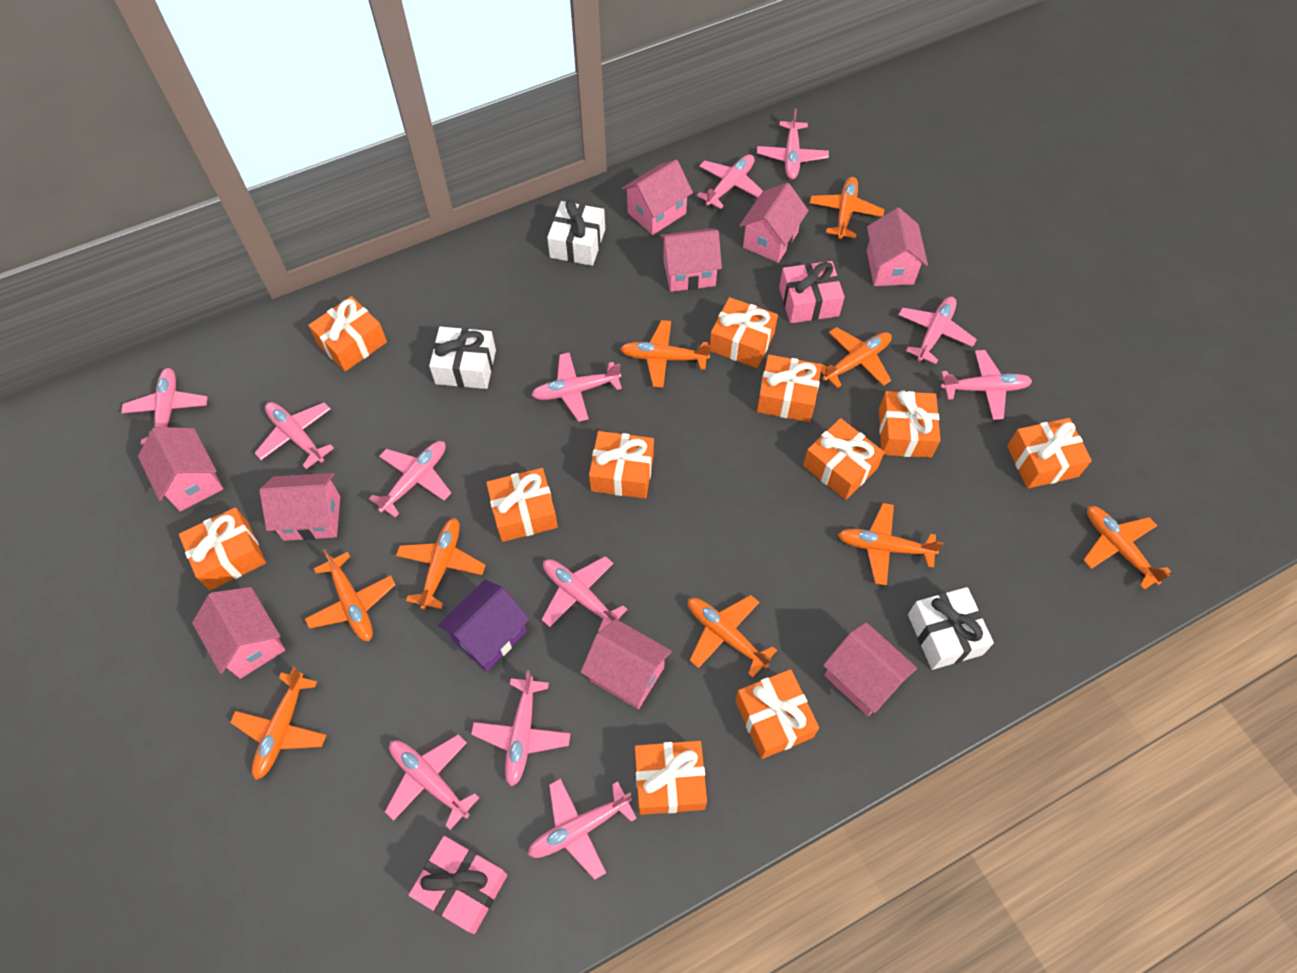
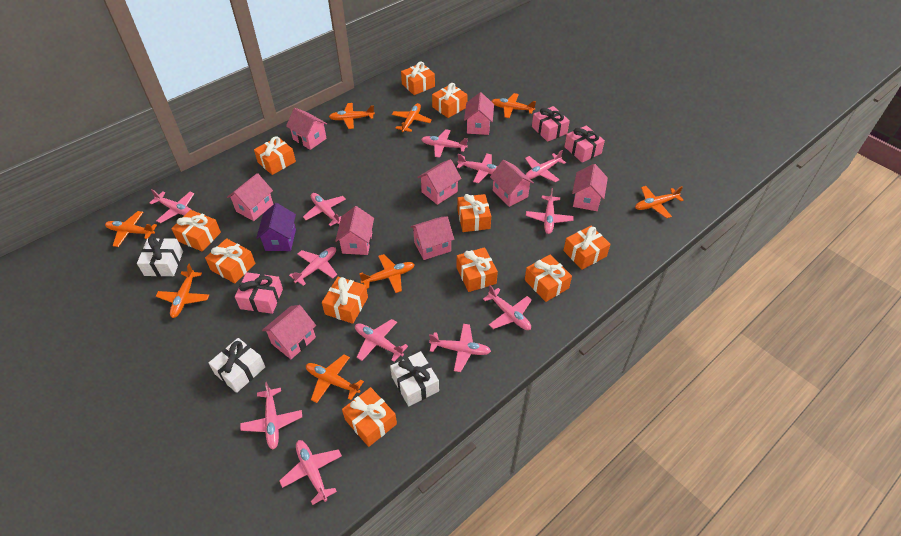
orange plane: [230,667,326,780] [305,549,395,641] [396,518,486,610] [620,320,711,388] [688,595,777,678] [810,177,884,239] [819,327,892,388] [838,503,944,586] [1083,506,1171,590] = 9 -> [105,211,157,247] [156,264,209,318] [306,354,364,403] [329,103,375,129] [359,254,415,293] [392,103,432,132] [491,93,536,118] [635,186,684,218] = 8
pink gift: [409,836,507,934] [779,261,845,323] = 2 -> [235,272,283,314] [532,106,570,142] [564,125,605,163] = 3

